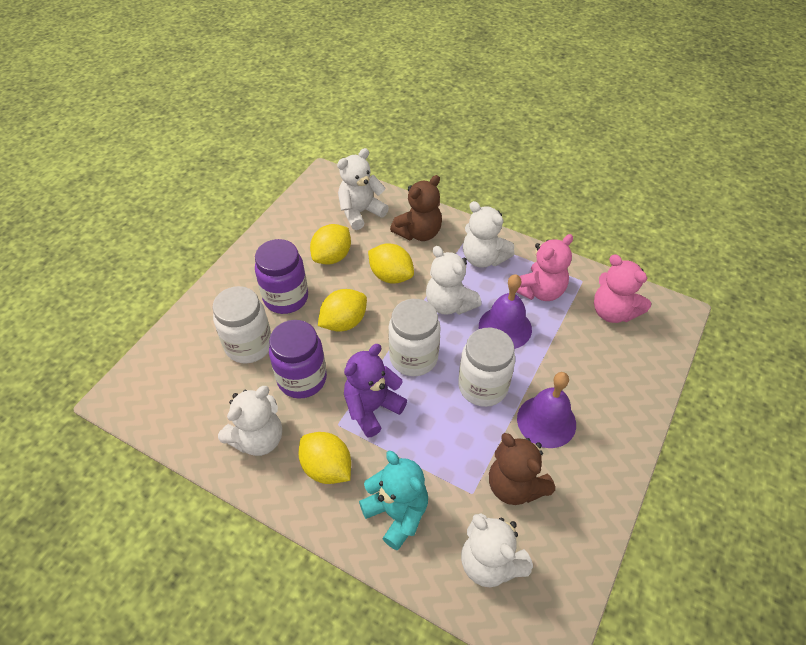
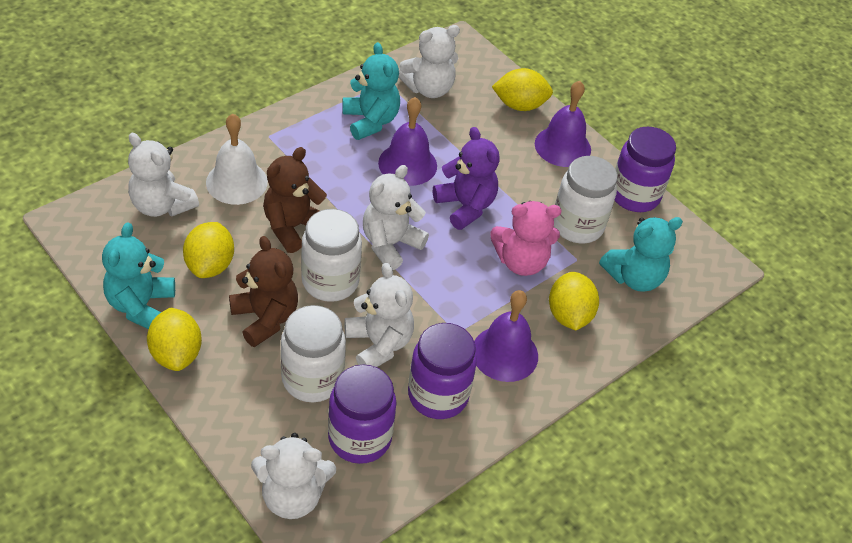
pink teddy bear: [516,234,573,301] [594,254,651,323] = 2 -> [490,201,561,276] = 1
purple bell: [479,274,532,349] [517,372,576,448] = 2 -> [378,97,437,186] [474,290,538,382] [535,81,591,167] = 3
purple jar: [255,239,308,314] [269,320,327,399] = 2 -> [328,365,396,464] [408,323,477,419] [614,126,676,212] = 3
turquoise teddy bear: [359,451,428,550] = 1 -> [102,222,175,329] [342,42,400,140] [599,217,683,292] = 3
white bell: none = 0 -> [206,114,268,205] = 1

